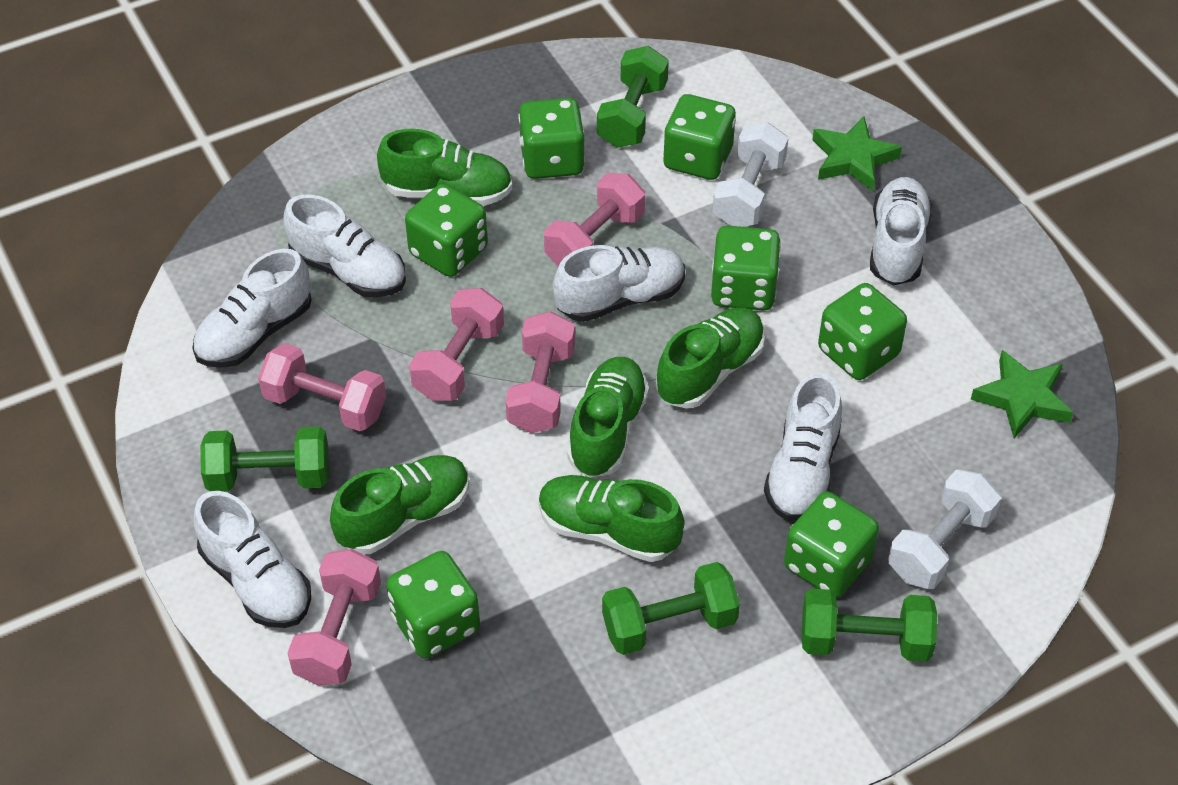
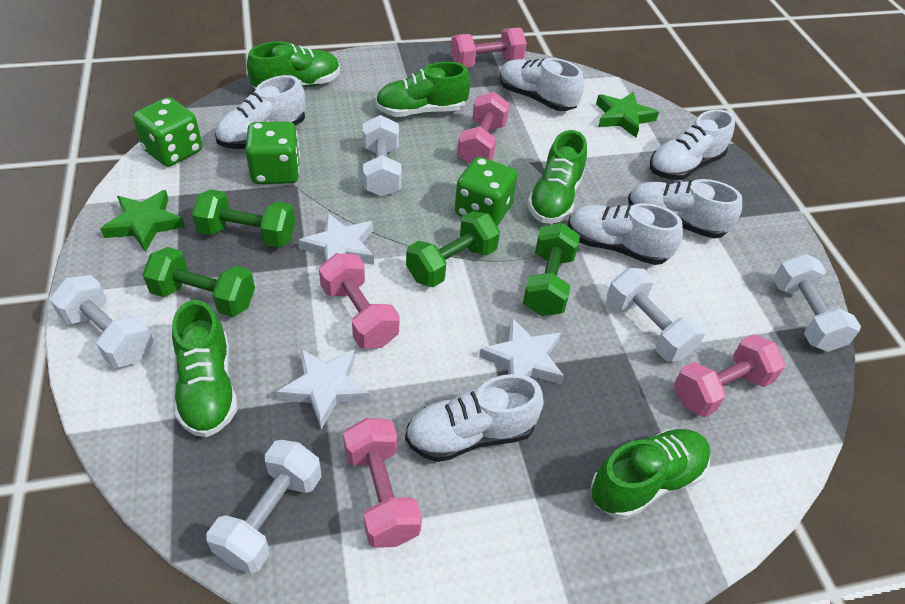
green dice: [386,551,480,658] [405,184,488,277] [518,98,585,179] [663,94,736,180] [711,226,781,310] [784,492,879,598] [818,283,907,380] = 7 -> [133,97,202,167] [245,121,300,184] [455,157,517,226] = 3
white dumbbell: [712,122,788,227] [888,470,1002,589] = 2 -> [50,275,154,368] [206,440,321,574] [363,115,402,197] [607,268,706,362] [773,253,861,352] = 5
white star: none = 0 -> [277,348,370,429] [298,212,374,265] [479,317,564,384] = 3

